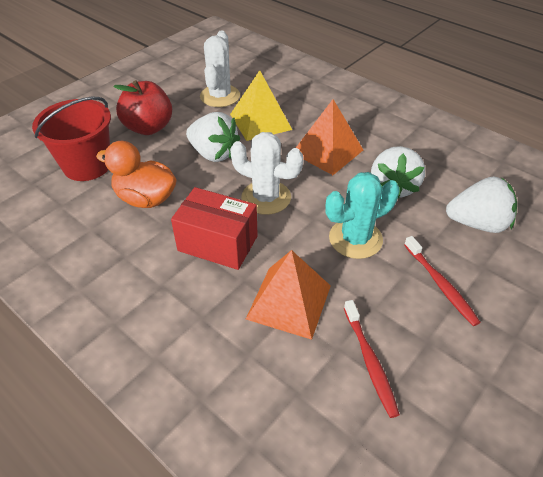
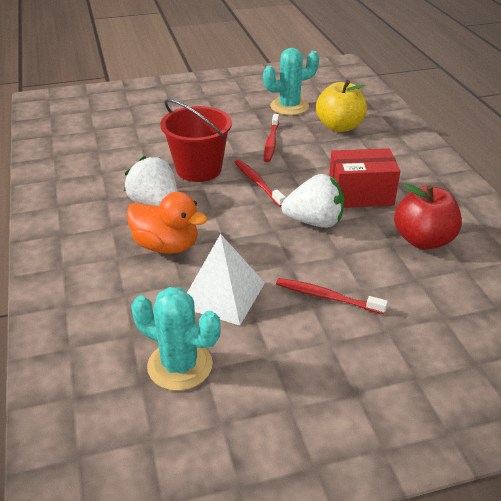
orange pyramid: [246,250,331,340] [296,99,363,175] = 2 -> none = 0
red toothbrush: [344,300,400,418] [404,236,480,326] = 2 -> [234,160,286,207] [264,114,279,162] [276,278,388,314] = 3
turquoise cactus: [325,172,399,259] = 1 -> [132,287,221,391] [263,48,319,115] = 2
white cactus: [200,31,240,107] [230,132,303,215] = 2 -> none = 0
white pyramid: none = 0 -> [187,234,265,325] = 1
white strawberry: [186,112,240,162] [371,146,425,198] [446,176,517,233] = 3 -> [124,156,177,206] [281,174,345,228] = 2
yellow apple: none = 0 -> [316,80,367,132] = 1
yellow pyramid: [230,70,292,141] = 1 -> none = 0

